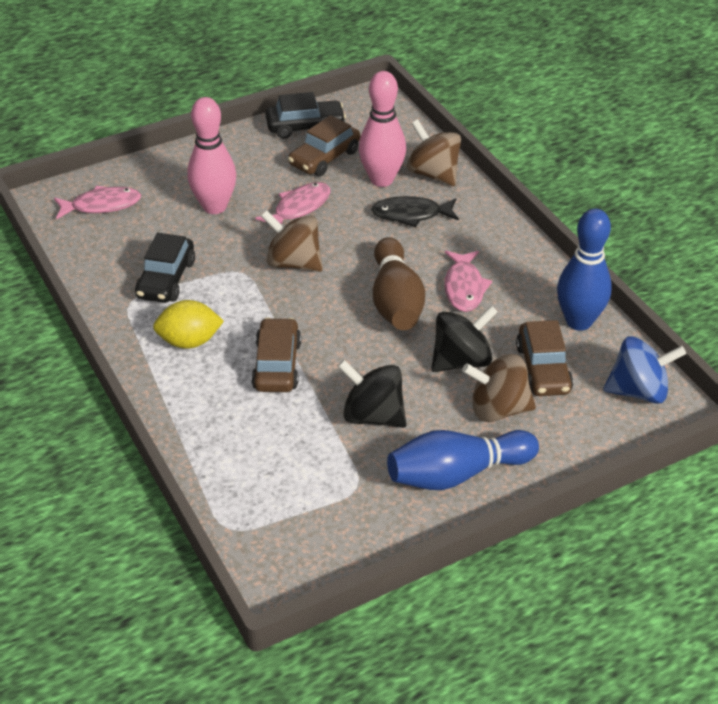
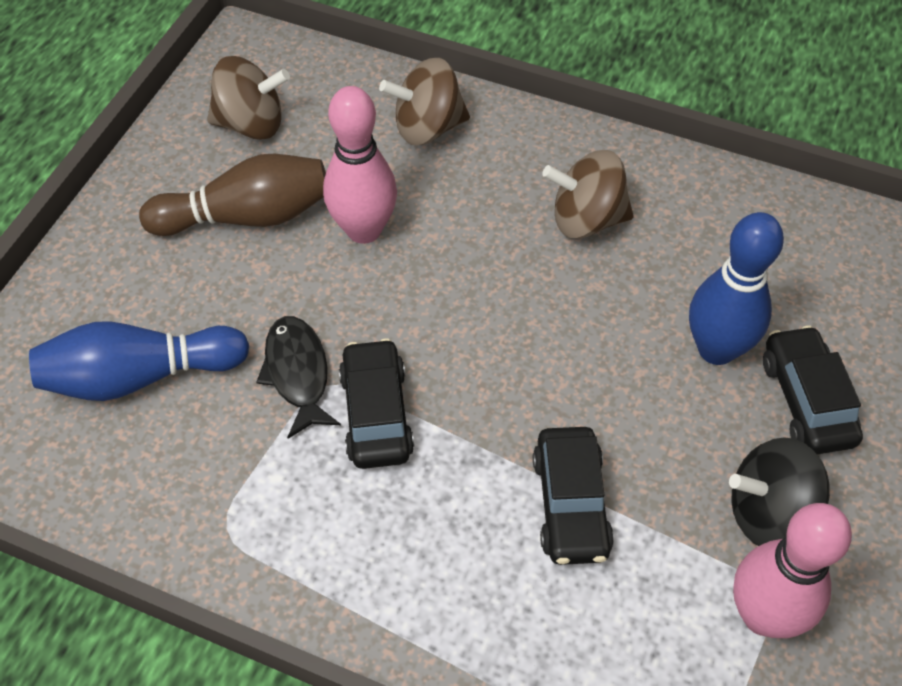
black car: [135,233,195,303] [266,92,346,139] = 2 -> [339,338,414,469] [533,427,614,565] [763,325,863,454] = 3
black spinning top: [338,360,407,428] [431,305,498,372] = 2 -> [729,437,830,546] = 1
blue spinning top: [603,336,686,404] = 1 -> none = 0
brown car: [251,318,301,392] [288,115,360,176] [516,320,573,396] = 3 -> none = 0
pink fish: [54,186,141,219] [255,182,331,225] [444,251,492,312] = 3 -> none = 0
yellow lemon: [153,300,224,349] = 1 -> none = 0

